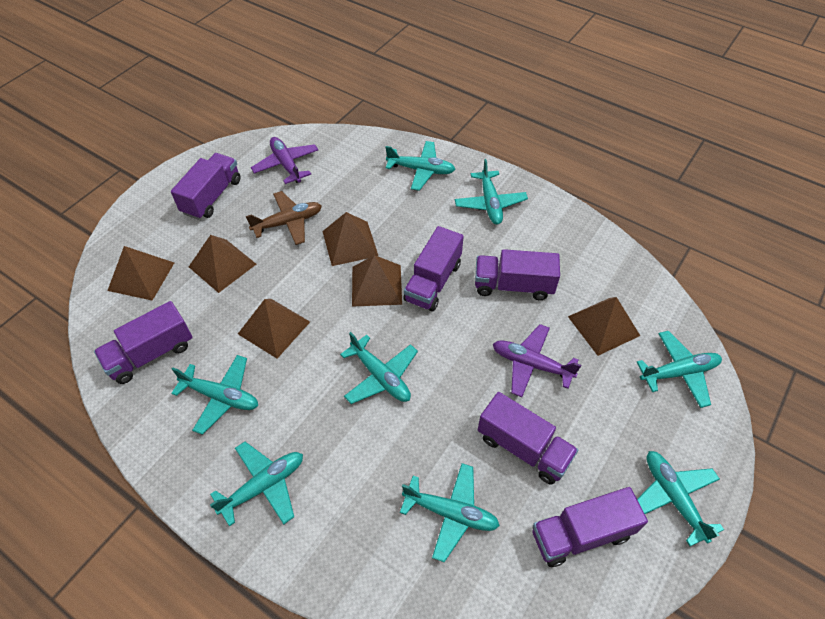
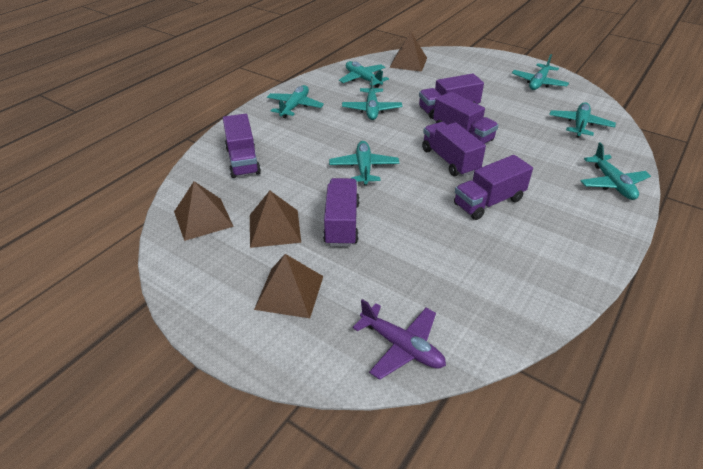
brown plane: [246,191,322,245] = 1 -> none = 0
brown pyramid: [107,246,174,301] [189,235,256,293] [238,299,310,358] [322,212,378,266] [352,255,402,307] [568,297,640,356] = 6 -> [174,181,234,241] [250,191,301,248] [254,254,323,318] [389,32,427,72] = 4
purple plane: [251,137,318,184] [493,324,581,397] = 2 -> [353,299,446,380] = 1
turquoise plane: [171,355,258,435] [210,442,303,526] [340,332,418,404] [386,141,455,191] [400,463,500,562] [455,159,528,225] [637,331,722,408] [637,451,724,546] = 8 -> [267,85,324,118] [329,141,399,185] [339,61,389,88] [342,76,402,120] [512,54,569,90] [549,102,616,138] [580,142,651,200] = 7

